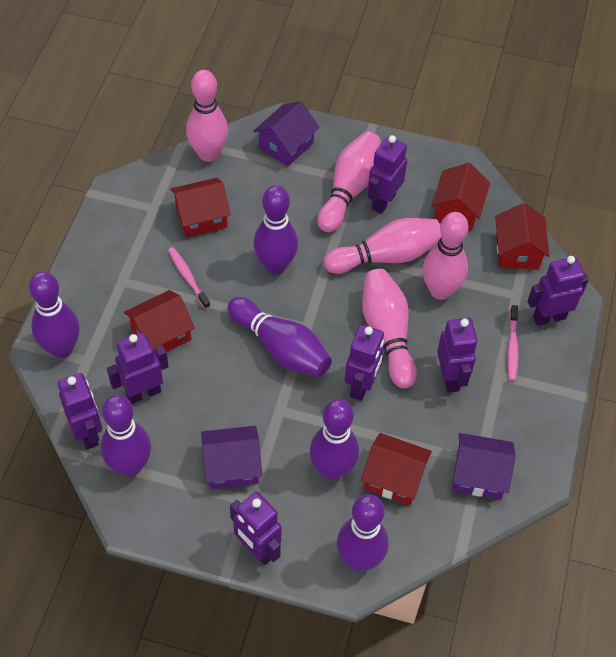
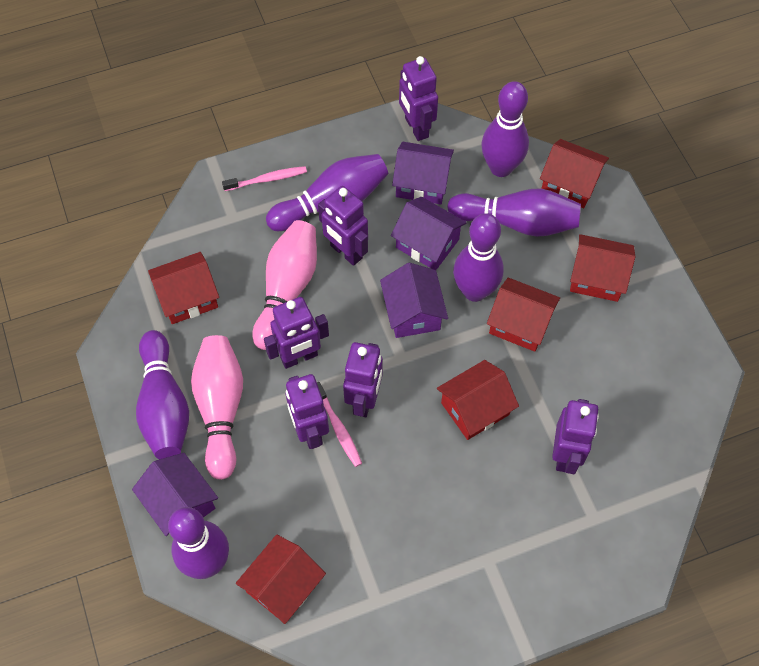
pink bowling pin: [186,70,228,162] [317,131,381,232] [324,218,441,274] [362,269,417,388] [423,212,468,300] = 5 -> [191,335,243,480] [252,220,317,350] = 2
purple house: [201,426,262,489] [254,101,320,166] [453,433,516,499] = 3 -> [132,453,218,536] [380,263,448,338] [391,197,467,270] [392,142,454,204] = 4
purple robot: [58,373,102,449] [107,333,169,404] [230,492,282,565] [345,325,384,401] [368,135,407,214] [437,318,478,393] [527,256,589,326] = 7 -> [264,297,329,369] [285,374,329,449] [318,186,368,266] [343,342,383,417] [399,56,438,141] [552,399,599,474] = 6
red house: [124,290,195,352] [171,178,231,237] [361,433,432,505] [431,163,490,230] [495,203,550,269] = 5 -> [148,252,219,324] [236,534,326,624] [437,360,519,440] [487,277,560,352] [540,139,609,208] [570,234,635,302] = 6

